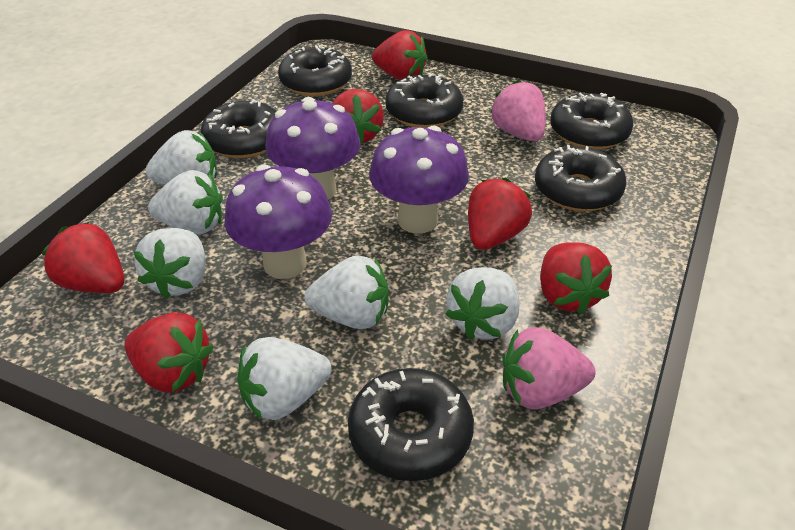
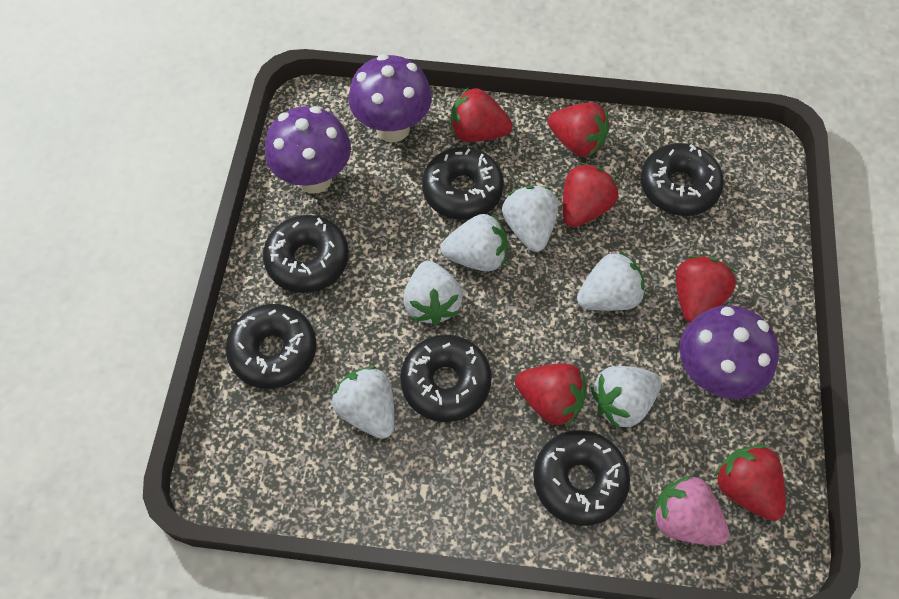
pink strawberry: [490,80,546,141] [502,327,596,410] = 2 -> [652,475,729,546] = 1

